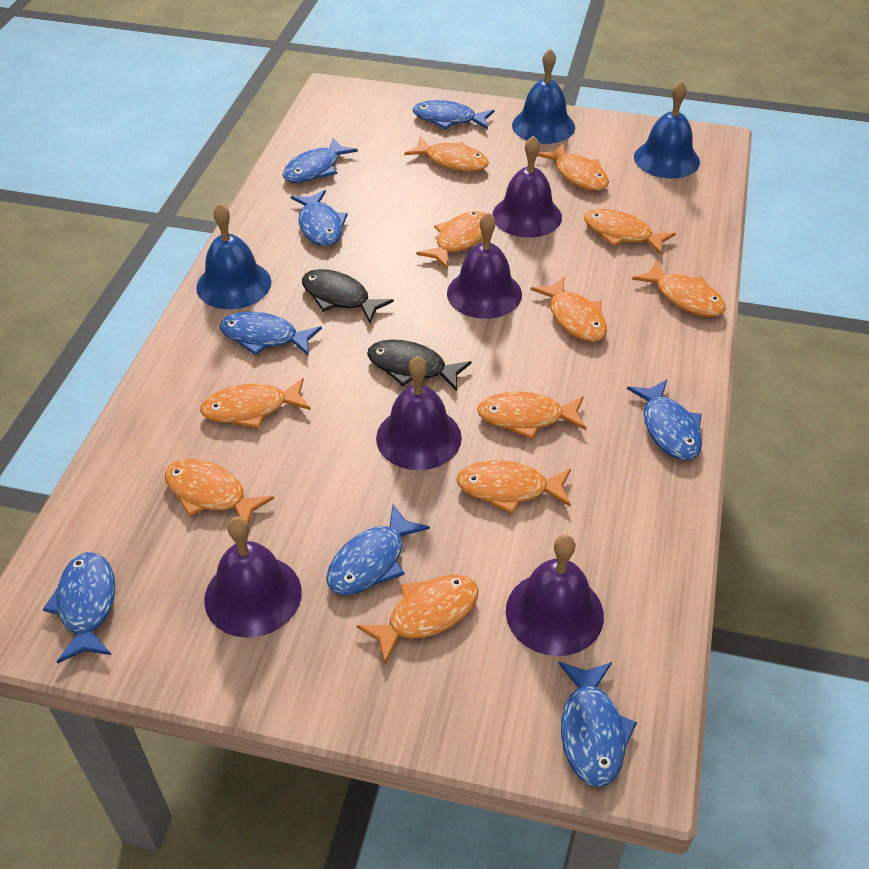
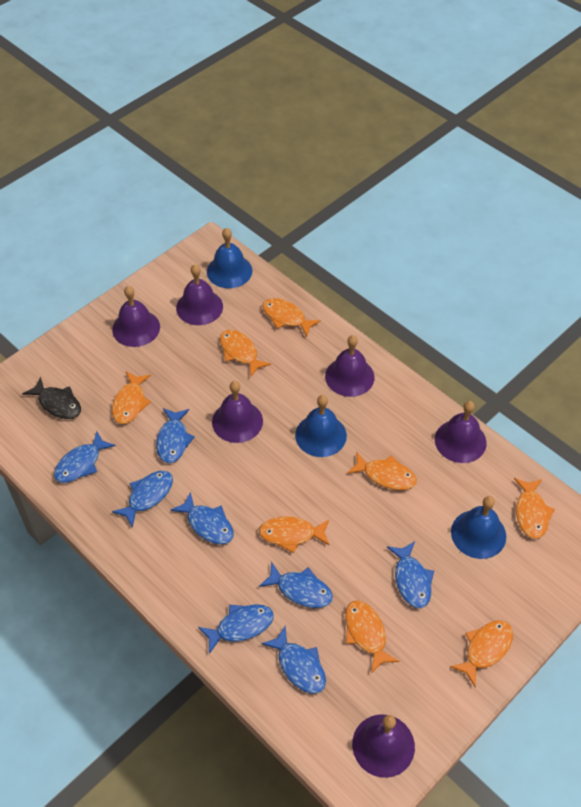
black fish: [302,269,394,323] [367,340,472,391] = 2 -> [22,377,81,419] = 1
orange fish: [165,459,274,523] [200,378,311,429] [356,575,479,664] [404,136,489,172] [416,211,485,269] [456,460,571,514] [477,391,587,439] [531,277,607,342] [537,143,609,191] [584,209,676,255] [632,260,726,317] = 11 -> [112,371,151,424] [220,330,271,376] [259,516,329,553] [262,298,321,337] [345,601,399,673] [347,452,417,490] [450,620,513,687] [514,478,555,539] = 8
purple bell: [204,517,302,638] [376,356,462,470] [447,212,522,319] [492,136,562,238] [506,535,604,656] = 5 -> [112,286,160,347] [176,264,223,325] [212,381,263,443] [325,335,374,397] [352,714,415,778] [435,401,487,463] = 6

